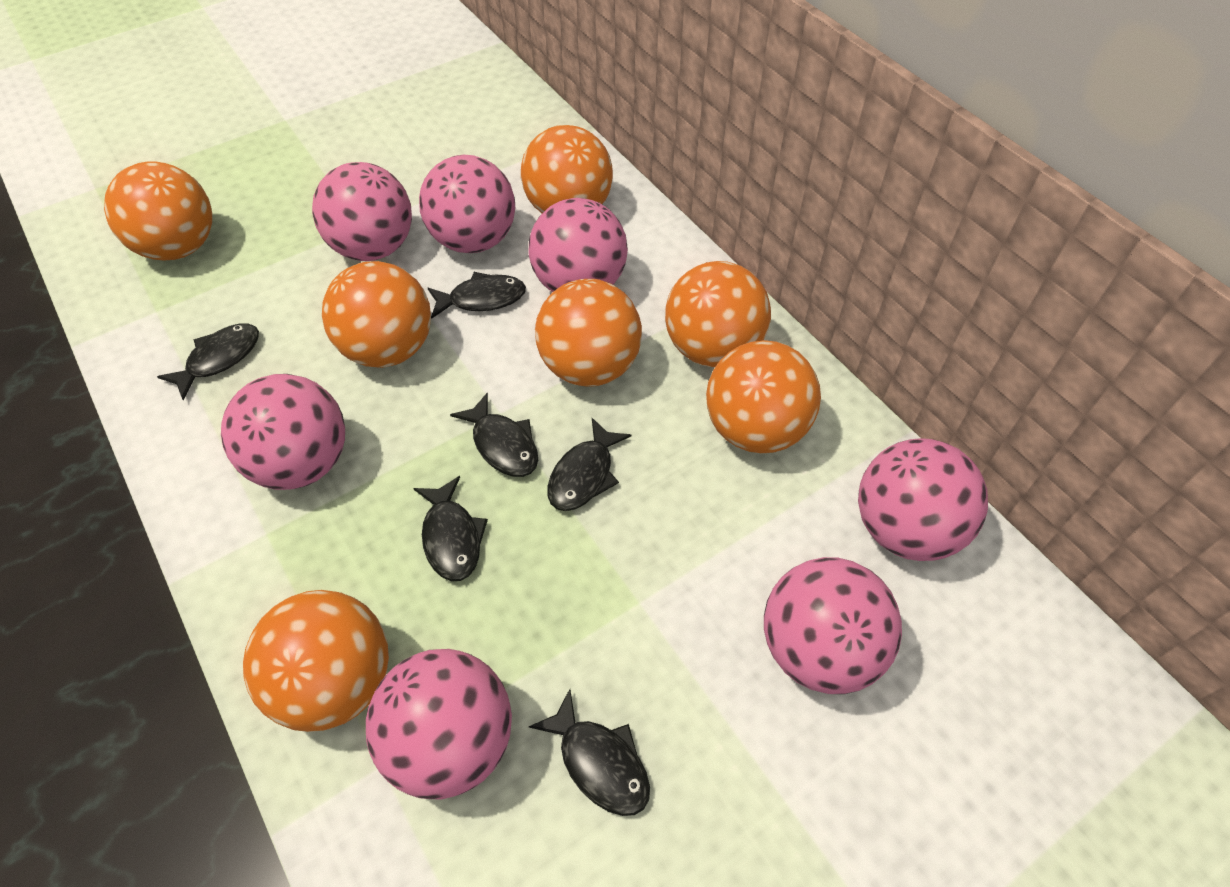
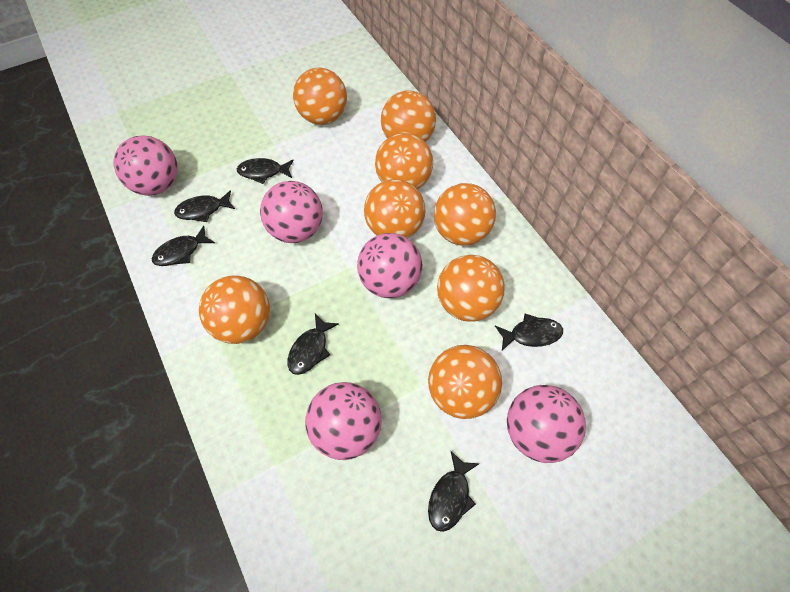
orange ball: [104,161,212,261] [243,590,389,732] [322,261,431,368] [521,125,613,213] [535,279,642,387] [665,261,771,367] [706,340,821,454] = 7 -> [199,275,270,344] [293,68,347,125] [364,179,426,238] [375,133,433,190] [381,91,436,142] [428,345,502,419] [434,183,496,246] [437,255,505,322] = 8
pink ball: [221,374,345,490] [312,162,412,261] [366,649,512,799] [419,155,515,253] [529,198,628,292] [764,557,902,694] [858,438,988,561] = 7 -> [114,136,178,196] [260,181,323,243] [305,382,382,460] [357,233,423,298] [507,385,586,463] = 5

